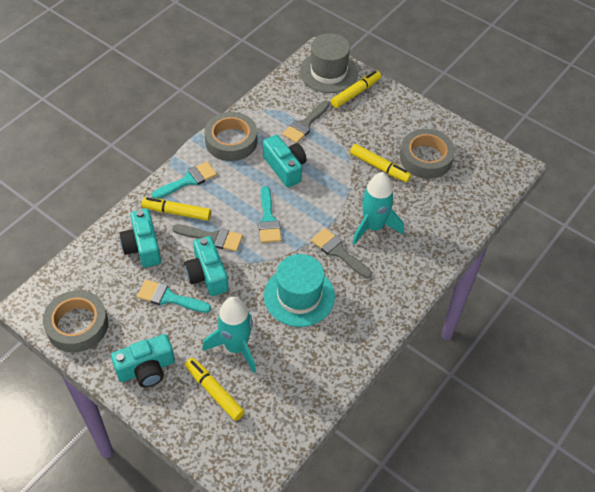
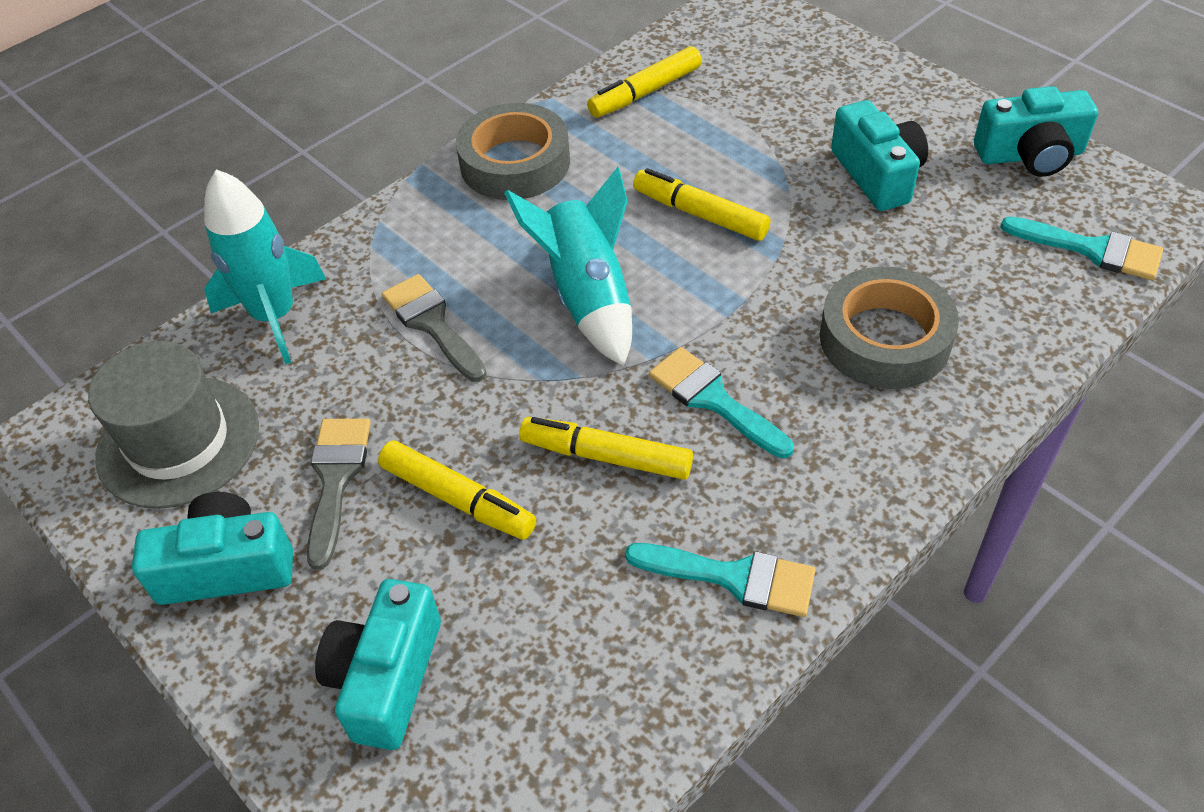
grey brush: [172,224,243,252] [282,101,330,143] [311,228,372,278] = 3 -> [307,418,371,570] [382,274,487,382] = 2
grey tape: [43,290,108,352] [204,112,257,161] [400,129,455,179] = 3 -> [456,103,570,200] [820,267,959,389] = 2
turquoise hat: [264,254,335,327] = 1 -> none = 0

